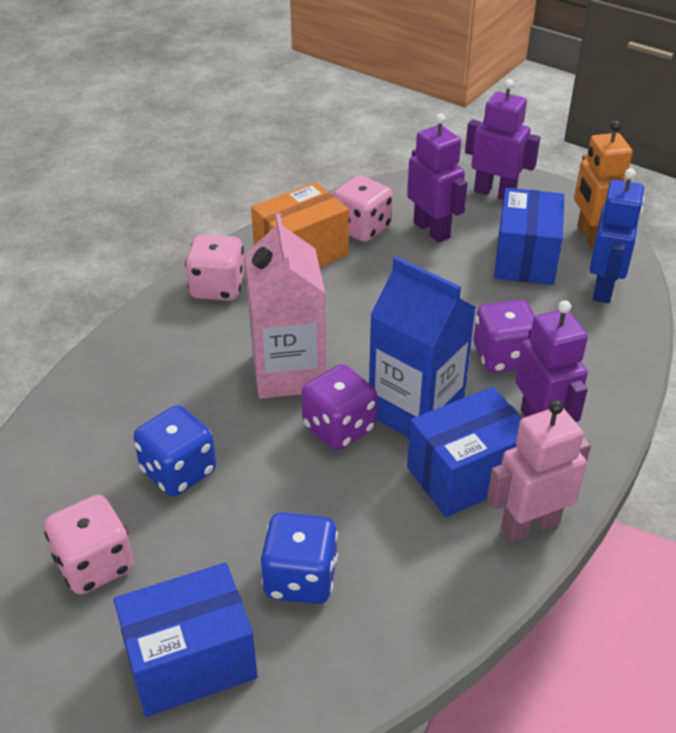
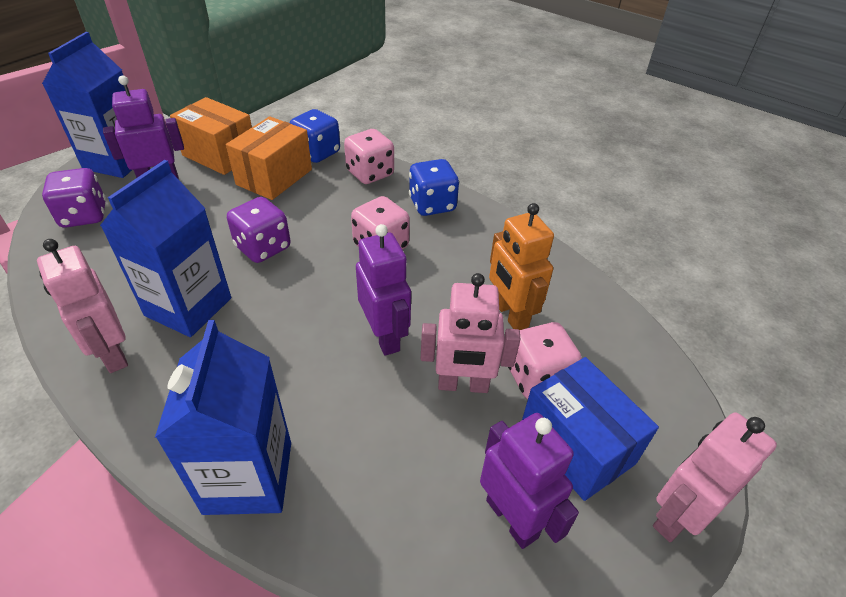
blue box: [114,563,258,717] [407,387,522,517] [494,188,564,285] = 3 -> [522,357,659,501] = 1
blue carton: [369,257,476,438] = 1 -> [42,32,132,178] [100,160,231,337] [155,320,291,515] = 3
blue robot: [590,168,644,303] = 1 -> none = 0
orange box: [251,182,349,267] = 1 -> [170,97,252,175] [226,116,312,200] = 2
pink carton: [245,213,326,399] = 1 -> none = 0
pink robot: [487,400,591,542] = 1 -> [37,239,128,373] [421,273,520,393] [653,412,777,542] = 3

